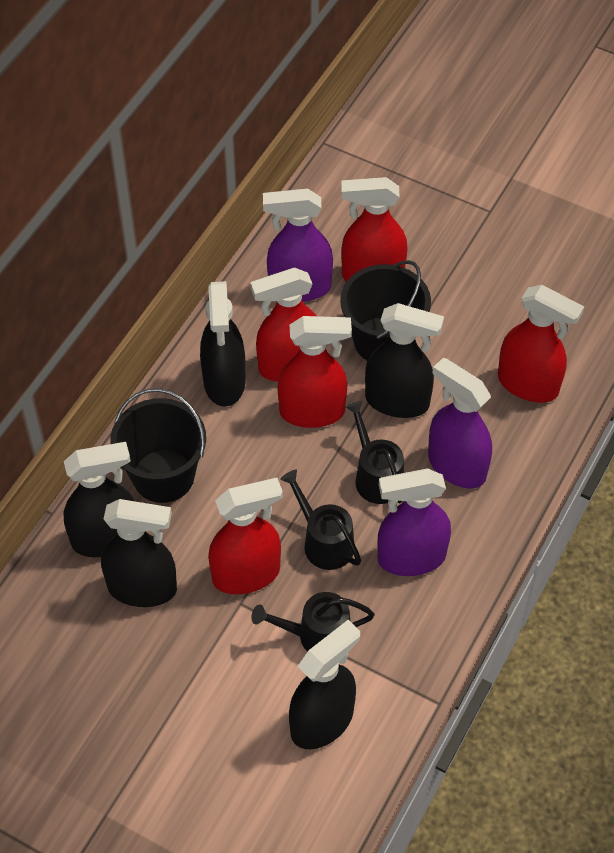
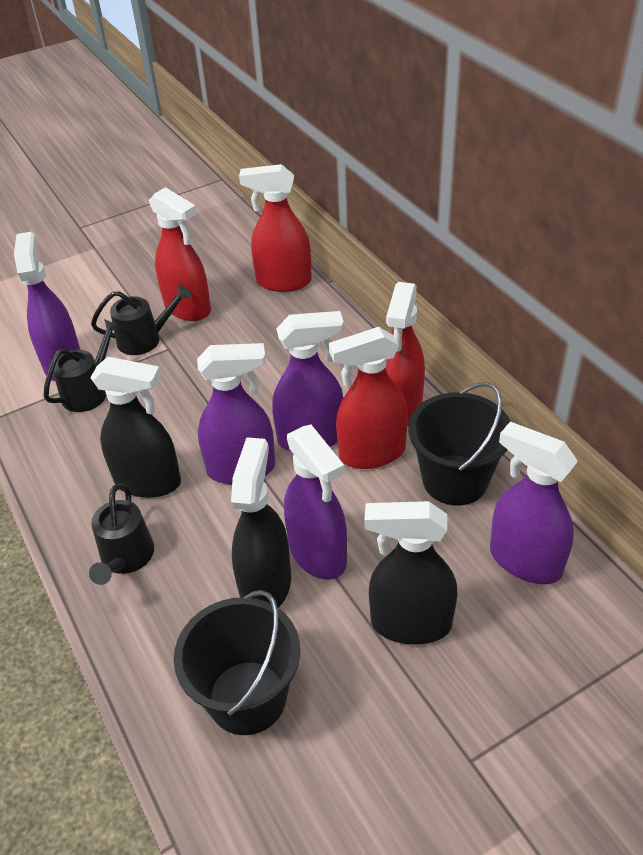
black spray bottle: [64,442,134,557] [101,499,177,607] [200,281,246,407] [289,620,360,749] [365,303,444,418] = 5 -> [90,357,181,498] [231,437,291,608] [364,501,458,645] = 3
purple spray bottle: [263,189,333,302] [378,468,451,576] [428,358,492,489] = 3 -> [14,232,80,381] [197,343,275,485] [272,311,344,452] [284,424,347,580] [490,422,578,584] = 5
red spray bottle: [208,478,283,594] [250,268,316,382] [278,316,352,428] [341,177,408,282] [498,285,584,403] = 5 -> [149,187,211,321] [239,164,312,292] [329,327,408,469] [385,282,425,425] = 4

